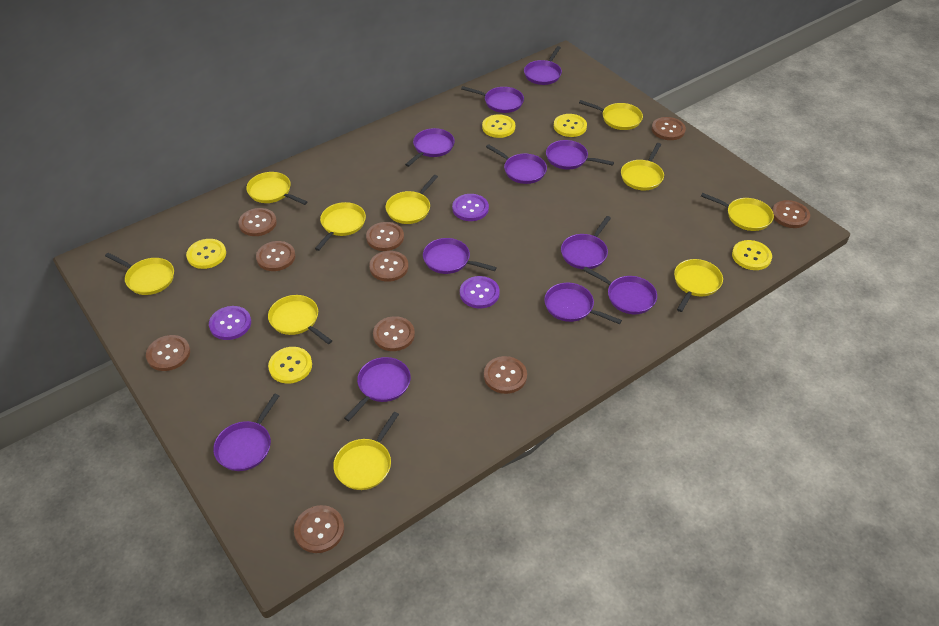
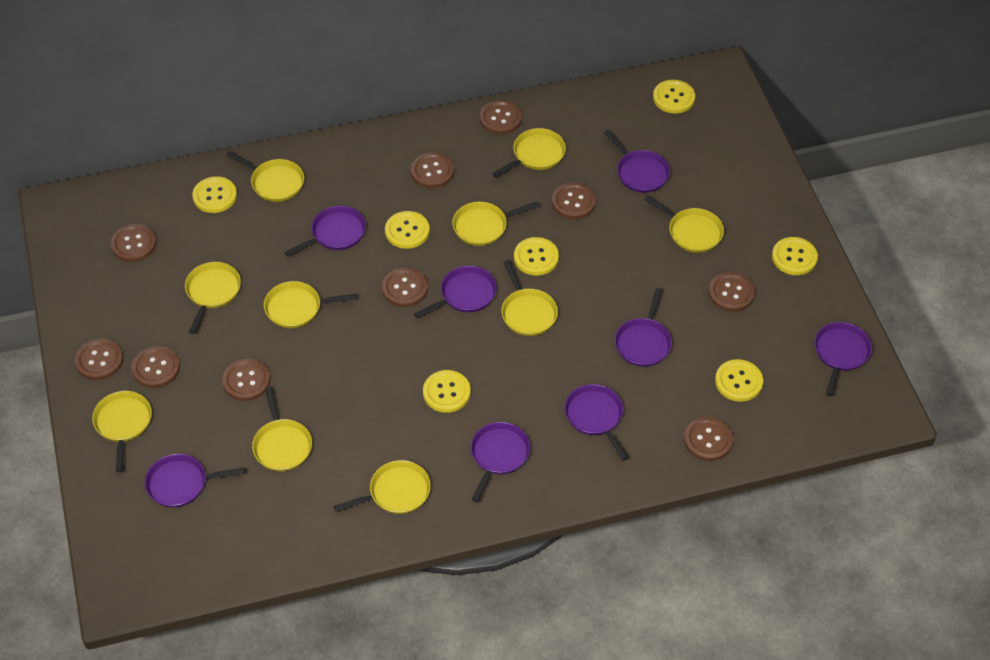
purple button: [209,306,251,340] [452,194,489,221] [460,276,500,308] = 3 -> none = 0
purple pan: [213,394,279,471] [344,357,411,421] [405,128,455,167] [423,238,497,274] [461,86,524,113] [486,144,547,184] [524,46,562,85] [544,283,622,324] [546,140,614,170] [561,216,611,269] [583,267,657,314] = 11 -> [145,454,245,507] [284,206,366,256] [414,266,497,318] [471,422,530,502] [564,384,628,461] [604,130,670,193] [615,288,672,367] [814,322,872,396] = 8
yellow button: [186,239,226,269] [268,347,312,384] [482,115,515,138] [554,114,587,137] [732,240,772,270] = 5 -> [192,176,237,213] [385,211,430,249] [423,370,471,413] [514,237,559,275] [653,80,695,113] [715,359,763,402] [772,237,818,275] = 7

